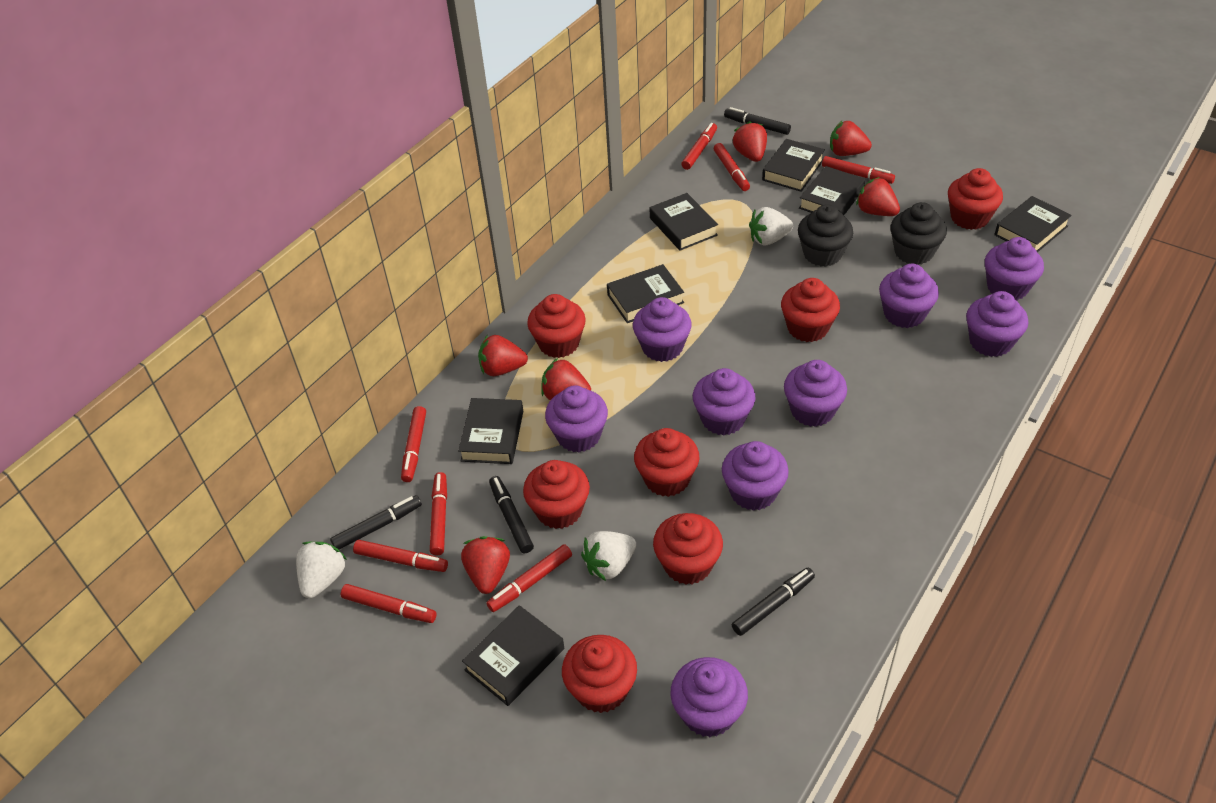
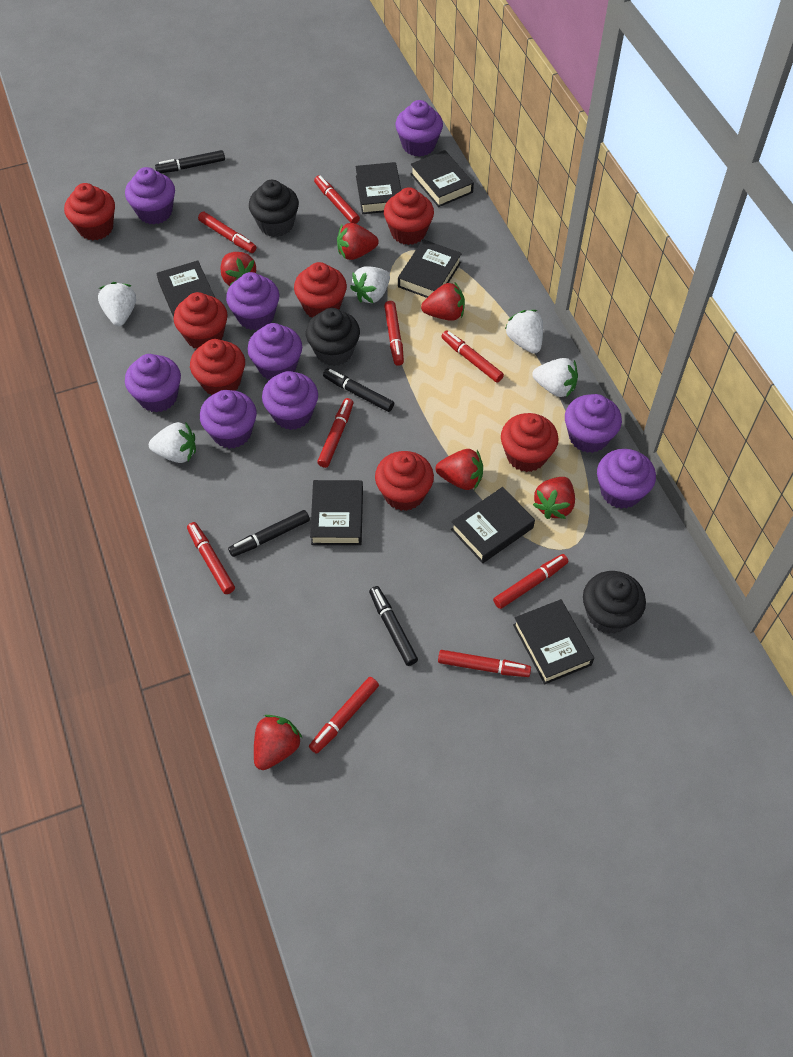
black cupcake: [798,204,853,267] [890,202,947,265] = 2 -> [249,180,299,237] [306,308,360,366] [583,571,646,634] = 3
red marker: [341,584,437,623] [353,540,448,572] [401,406,426,482] [430,472,447,555] [486,544,572,612] [681,123,717,170] [714,143,750,191] [822,156,895,184] = 8 -> [187,522,235,594] [198,212,257,253] [309,677,379,754] [314,175,360,224] [317,398,353,468] [384,301,404,366] [438,650,531,677] [441,331,504,383] [493,554,568,609] = 9
white strawberry: [296,542,347,598] [581,531,636,581] [749,207,793,245] = 3 -> [98,282,136,326] [149,422,196,463] [350,266,390,303] [505,310,543,354] [532,358,578,397] = 5

